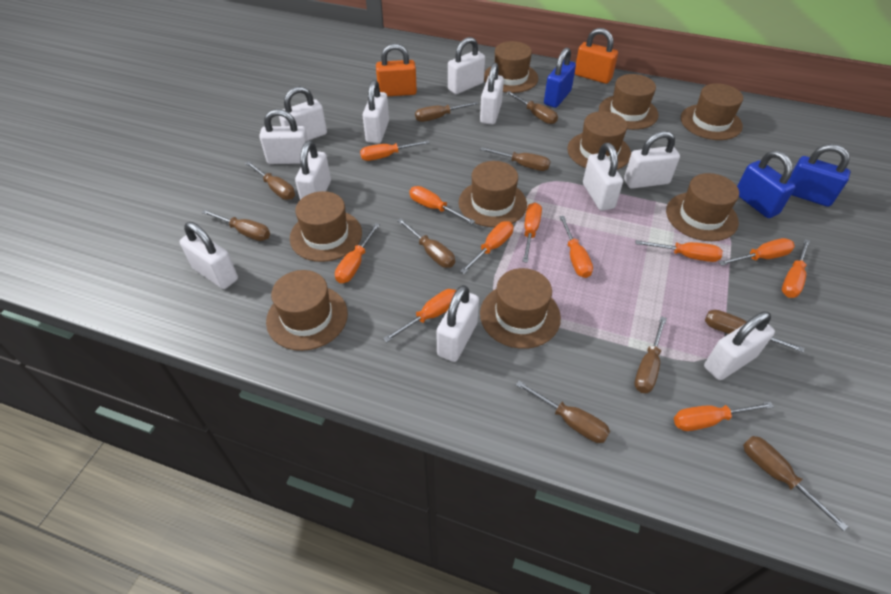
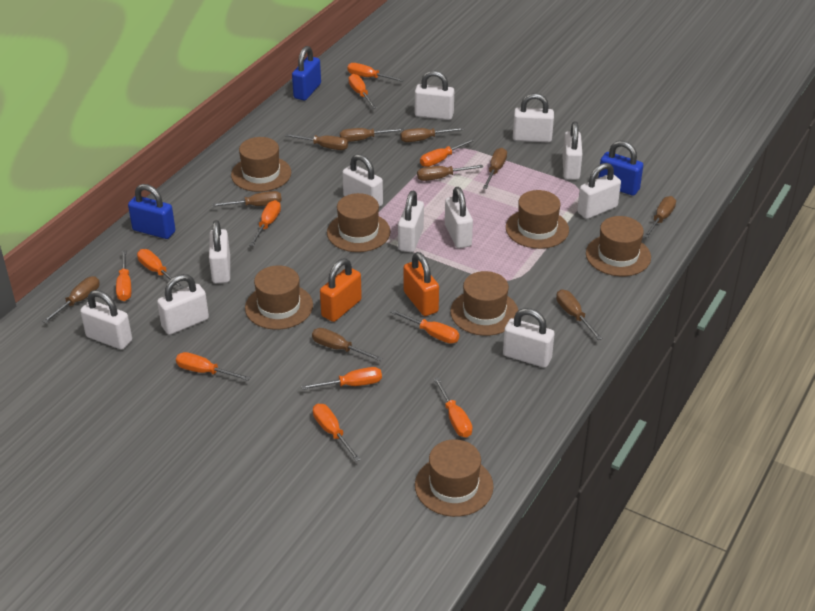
brown hat: [266,270,348,351] [290,191,362,262] [459,161,527,227] [480,268,561,349] [484,41,538,93] [567,111,631,170] [599,74,659,130] [666,173,739,241] [681,83,743,140] = 9 -> [231,137,291,192] [245,265,313,330] [327,193,391,252] [415,439,494,517] [450,271,519,336] [506,190,569,249] [586,216,651,276] = 7

